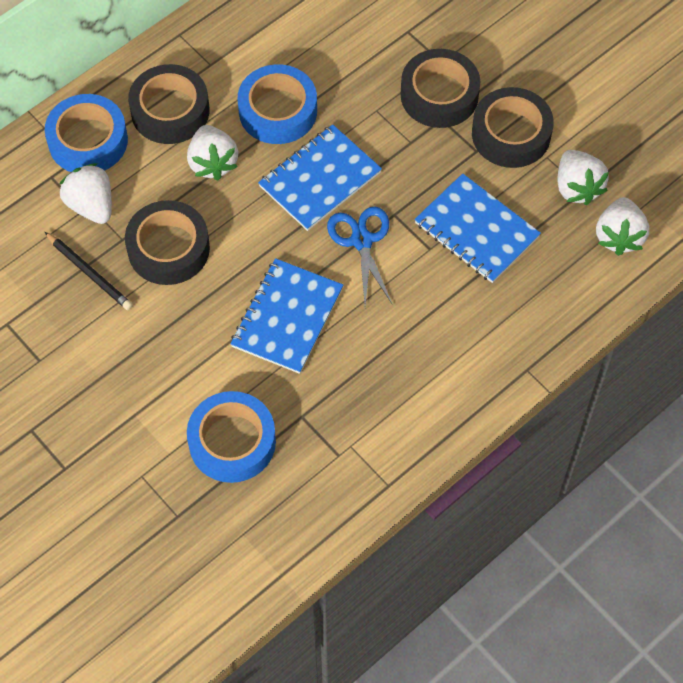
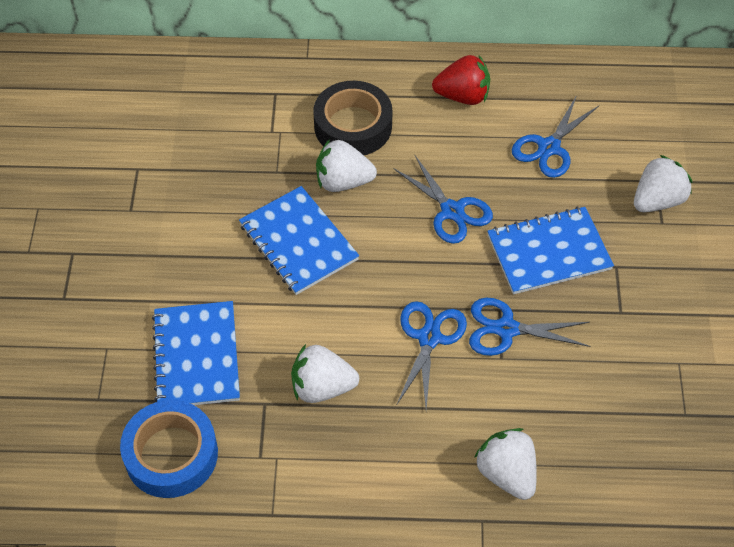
black pencil: [45,232,133,310] = 1 -> none = 0
black tape: [125,200,210,285] [128,64,209,144] [401,49,480,128] [472,87,554,168] = 4 -> [313,81,393,155] = 1
blue scissors: [327,206,392,305] = 1 -> [394,156,493,244] [396,301,467,409] [469,298,590,356] [512,95,599,178] = 4
blue tape: [45,94,128,172] [187,391,276,483] [238,64,317,144] = 3 -> [120,400,218,498] = 1
red strawberry: none = 0 -> [432,55,490,105] = 1

